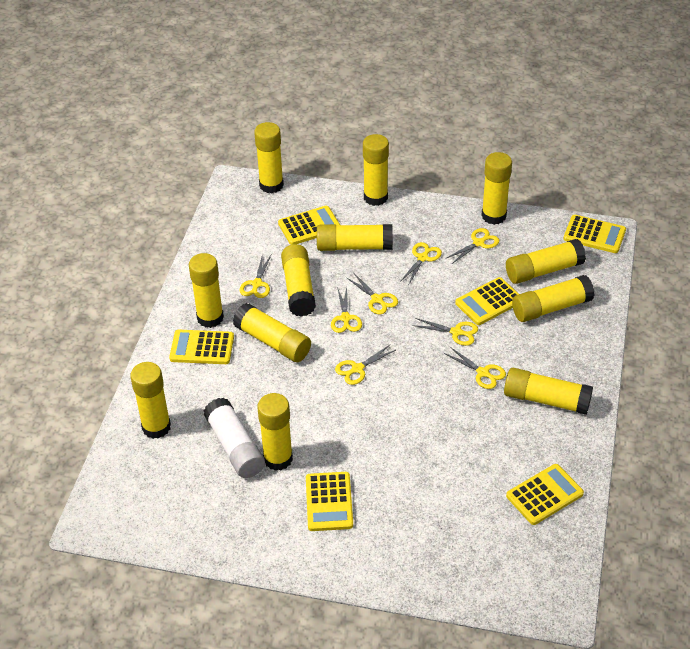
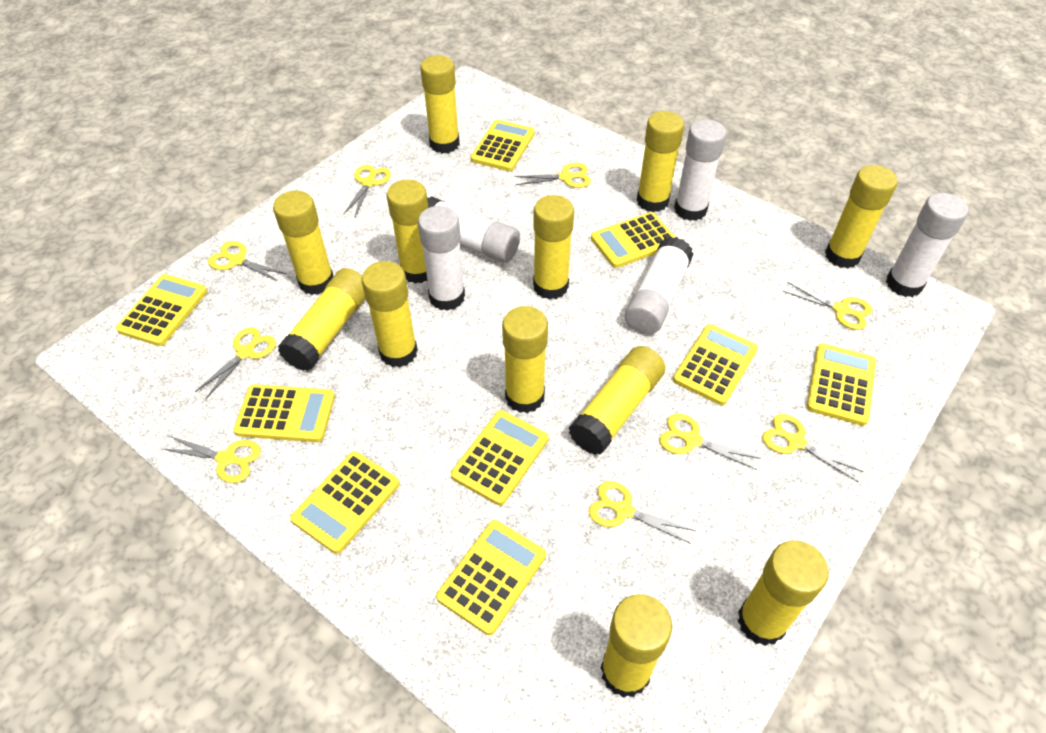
white glue stick: [204,398,265,478] = 1 -> [418,206,465,311] [427,196,520,263] [625,237,693,335] [674,119,726,221] [886,193,968,297] = 5
yellow calculator: [169,330,234,364] [278,206,340,245] [306,472,353,531] [455,277,519,325] [506,464,584,525] [563,215,626,253] = 6 -> [116,274,207,346] [233,384,335,442] [290,451,400,554] [436,520,546,635] [451,410,548,506] [471,120,535,171] [591,212,675,268] [673,324,758,405] [807,343,876,426] = 9
yellow scissors: [239,253,271,298] [331,287,362,333] [335,345,396,385] [346,273,398,314] [400,242,442,284] [413,318,478,346] [444,347,506,389] [445,228,499,264] = 8 -> [163,436,261,483] [195,327,276,398] [208,241,286,282] [343,165,391,216] [515,163,591,188] [589,481,696,544] [659,414,761,470] [762,414,864,482] [783,282,872,330] = 9

